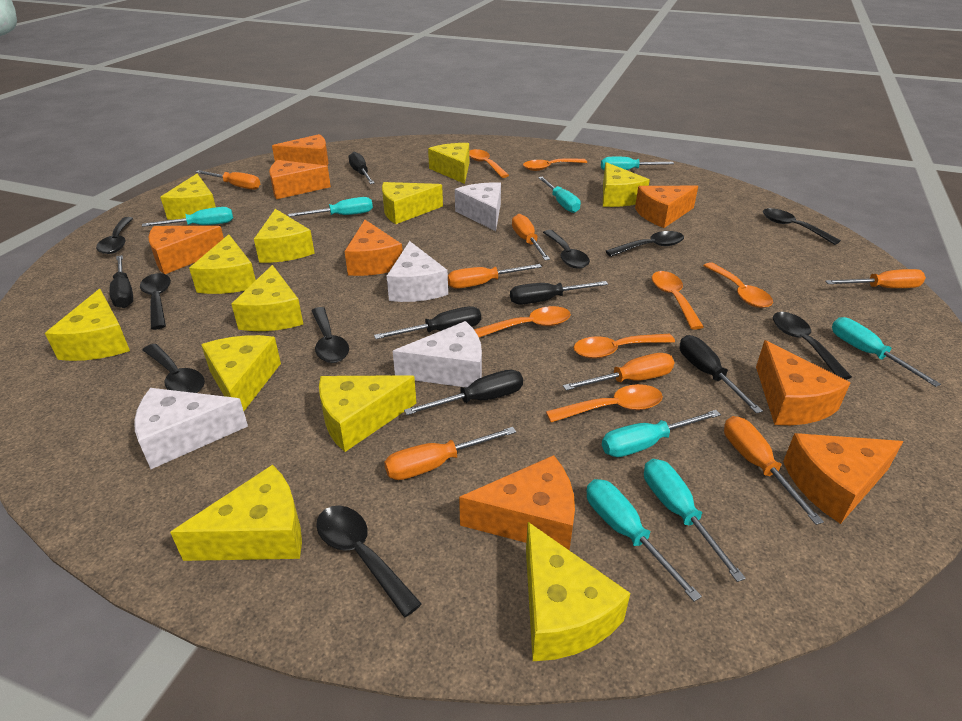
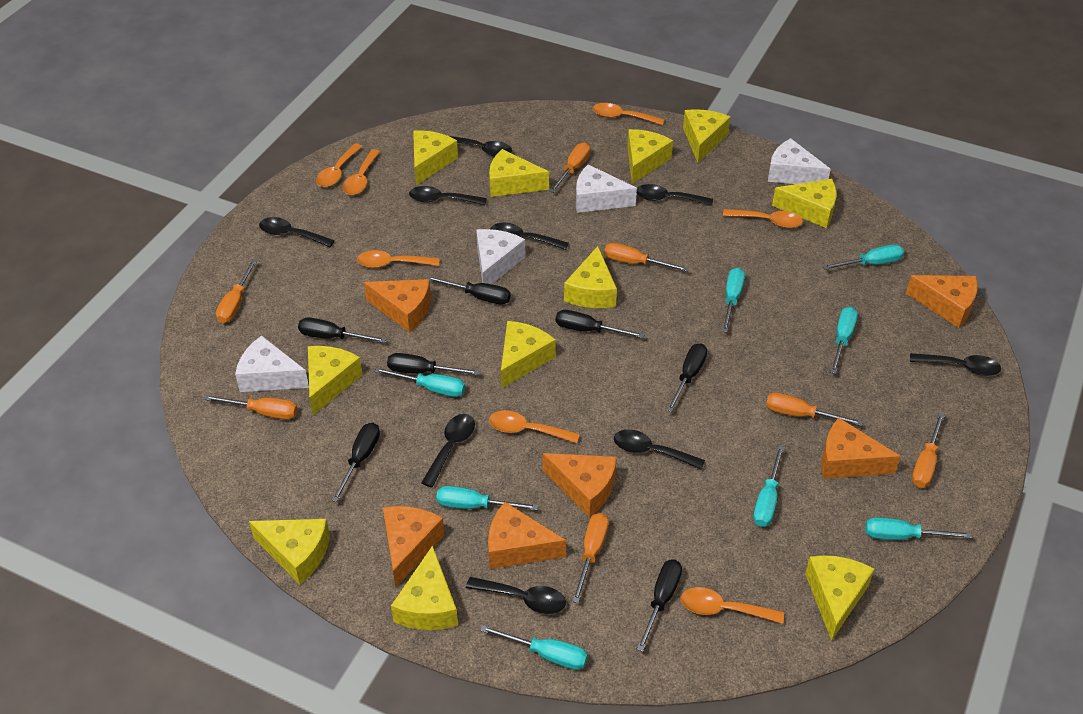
black screwdriver: [109,255,133,308] [348,152,375,184] [374,306,481,339] [404,370,523,415] [510,281,608,305] [680,335,763,413] = 6 -> [298,317,387,343] [331,423,380,502] [387,353,480,375] [426,276,511,305] [556,310,645,338] [637,560,682,652] [666,343,707,412] = 7
orange cheese: [148,226,224,274] [269,160,331,199] [272,134,329,166] [344,220,403,276] [459,455,575,550] [635,186,698,228] [756,340,850,425] [783,433,903,524] = 8 -> [364,279,431,333] [383,506,444,587] [488,502,566,569] [543,453,617,517] [821,418,901,479] [906,275,978,328] = 6
yellow cheese: [45,289,130,361] [160,174,216,220] [170,465,302,561] [189,234,256,294] [201,335,281,411] [231,265,303,331] [254,209,315,263] [319,375,416,452] [382,182,443,224] [428,143,469,184] [526,522,630,661] [603,162,650,207] = 12 -> [249,519,330,584] [308,346,363,415] [391,545,458,630] [413,131,458,185] [489,149,549,197] [501,321,556,388] [564,246,617,308] [627,129,673,184] [683,109,731,163] [772,179,836,228] [805,555,874,641] = 11

